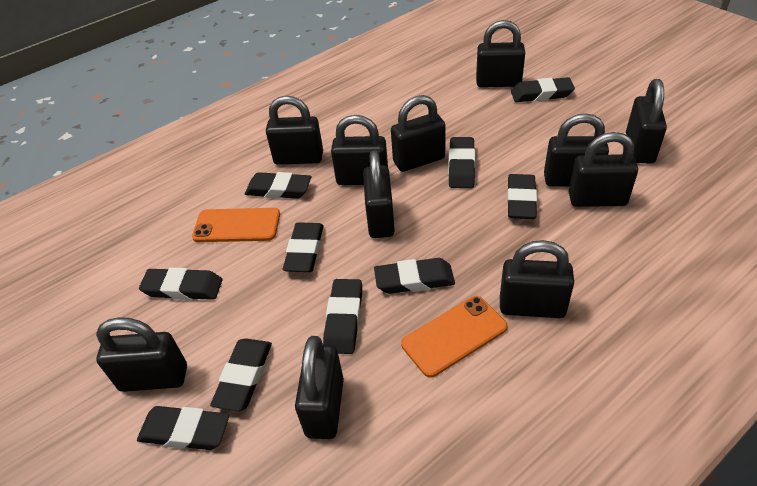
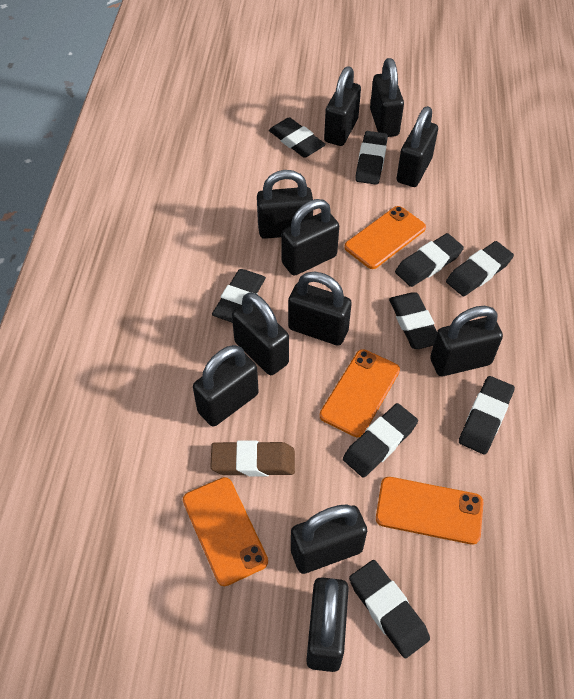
black eraser: [137,406,229,450] [139,268,222,300] [210,339,272,411] [245,172,311,199] [283,222,324,272] [323,279,362,354] [374,258,455,294] [448,137,475,188] [507,174,537,219] [511,77,575,102] = 10 -> [212,269,266,323] [269,117,326,158] [343,403,418,478] [349,560,430,658] [355,131,388,185] [389,292,437,349] [395,233,464,287] [446,241,514,296] [459,376,515,455] = 9
brown eraser: none = 0 -> [210,440,295,477] = 1
orange phone: [192,208,280,242] [401,296,507,378] = 2 -> [183,477,268,586] [320,349,400,437] [344,206,426,269] [376,477,484,545] = 4

